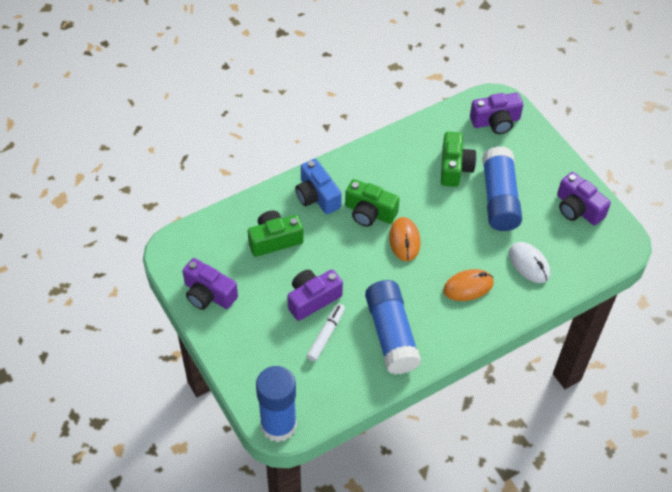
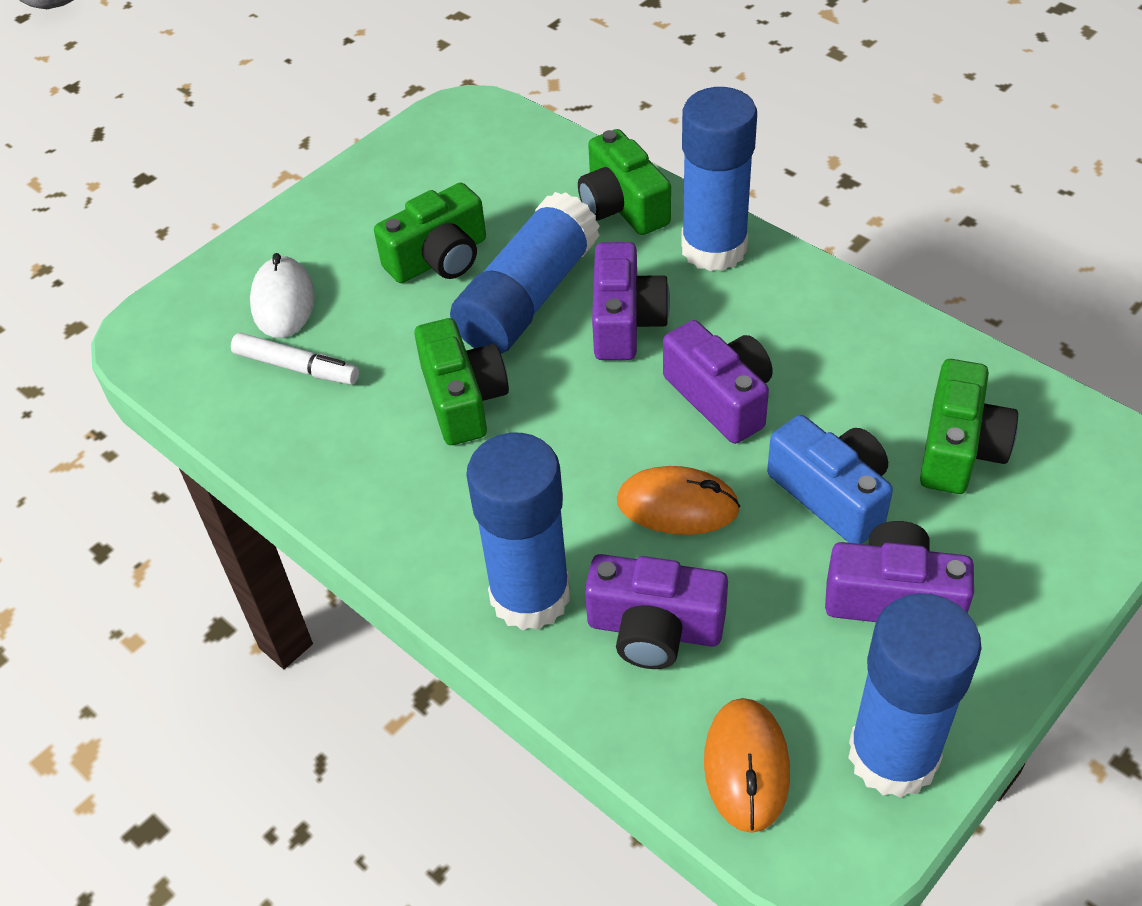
blue glue stick: [256,366,297,442] [365,280,421,374] [482,146,522,231] = 3 -> [450,192,600,354] [466,433,570,631] [681,87,757,271] [848,593,982,798] = 4
green camera: [248,210,304,257] [345,179,400,227] [441,132,477,187] = 3 -> [374,182,486,283] [414,318,509,445] [578,129,671,235] [920,359,1018,494] = 4

